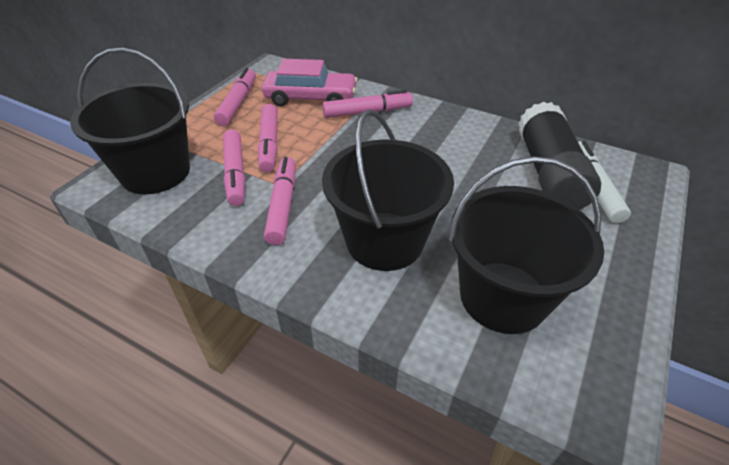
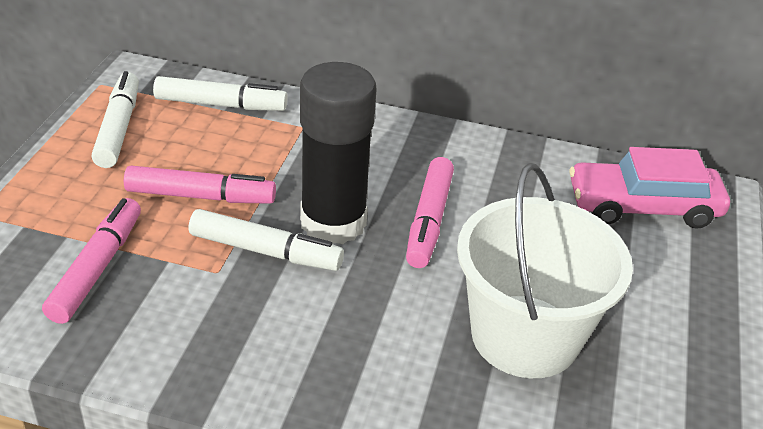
black bucket: [70,48,190,194] [322,109,454,271] [448,156,604,334] = 3 -> none = 0
pink marker: [214,68,256,126] [223,130,245,206] [258,104,278,172] [264,157,296,245] [322,90,413,118] = 5 -> [42,198,141,324] [124,166,276,204] [406,157,454,268] = 3
white bucket: none = 0 -> [457,163,633,378] = 1
white marker: [578,141,631,223] = 1 -> [92,71,139,168] [153,76,288,111] [189,209,344,271] = 3

